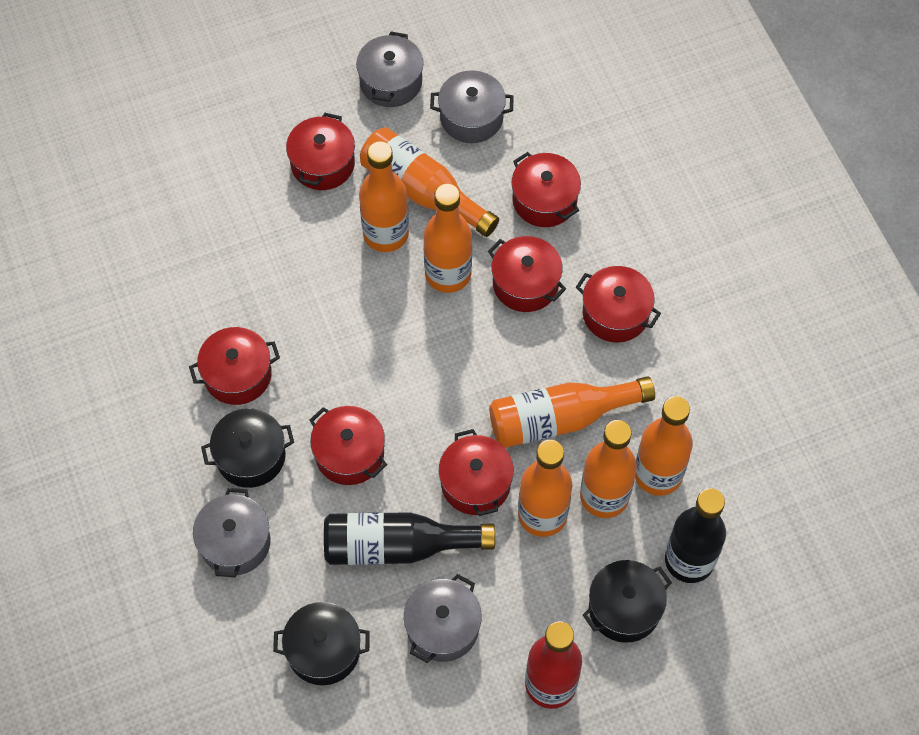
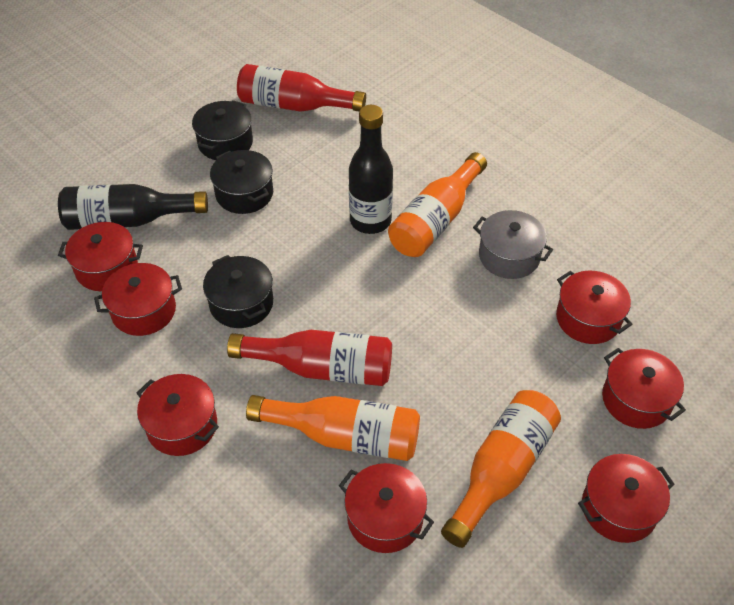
grey pot: [193,488,270,577] [356,32,424,107] [404,574,482,663] [430,70,514,143] = 4 -> [473,210,553,279] = 1
orange bottle: [359,141,409,252] [360,127,499,237] [424,184,472,293] [489,376,655,448] [518,440,572,537] [580,420,637,518] [635,396,693,496] = 7 -> [246,395,420,461] [388,152,487,257] [441,390,561,548] = 3
red bottle: [525,621,582,709] = 1 -> [227,330,392,386] [237,64,366,112] = 2

